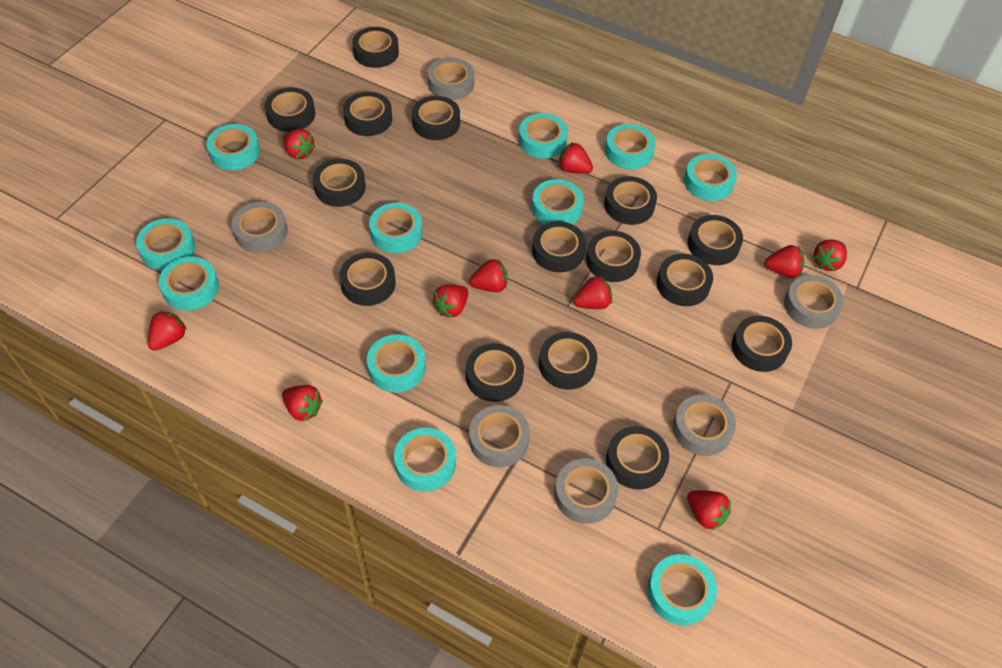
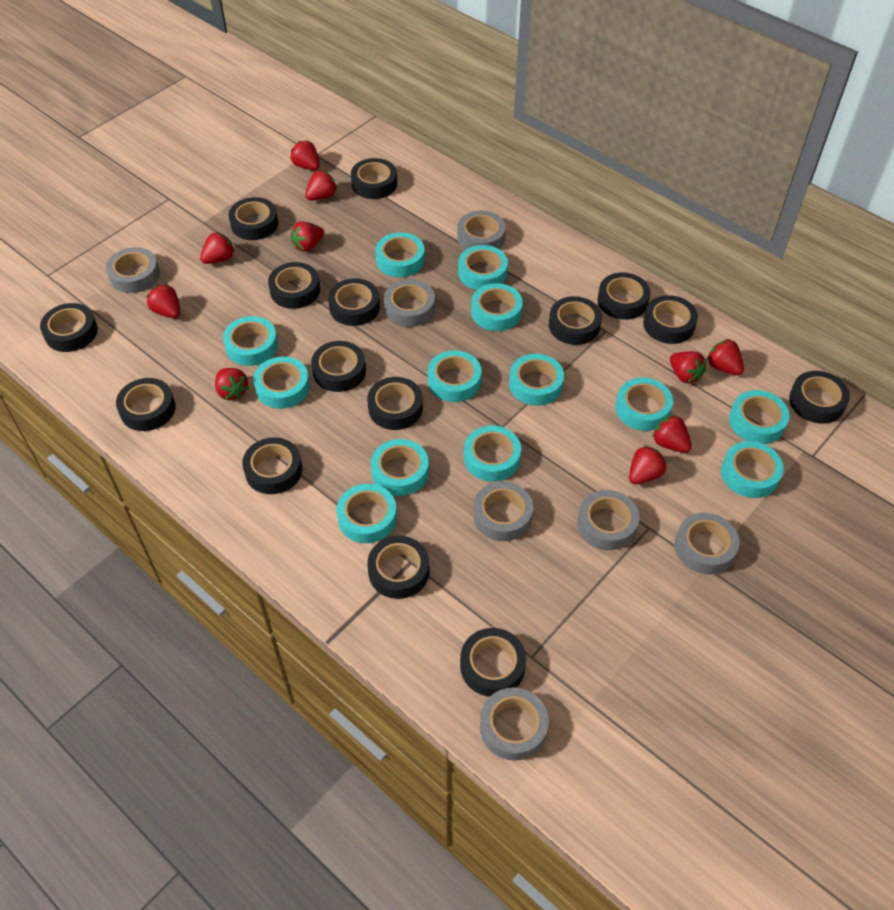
grey tape: [231,202,288,253] [428,58,474,100] [469,405,530,467] [554,458,618,524] [673,395,736,456] [784,275,844,329] = 6 -> [106,247,160,293] [384,279,435,327] [457,211,506,250] [473,482,533,541] [480,687,549,761] [577,490,639,550] [675,513,739,574] = 7
turquoise tape: [136,218,195,270] [159,257,219,311] [206,124,260,170] [367,334,426,393] [369,203,423,253] [394,428,456,492] [519,113,568,158] [532,179,584,224] [605,124,656,170] [647,554,717,626] [684,154,737,201] = 11 -> [223,316,278,366] [253,357,310,409] [336,484,397,543] [371,439,429,496] [375,232,425,277] [427,350,482,402] [458,245,508,290] [464,425,521,482] [471,283,523,331] [509,354,564,406] [615,378,673,431] [721,441,784,498] [729,390,790,444] = 13

